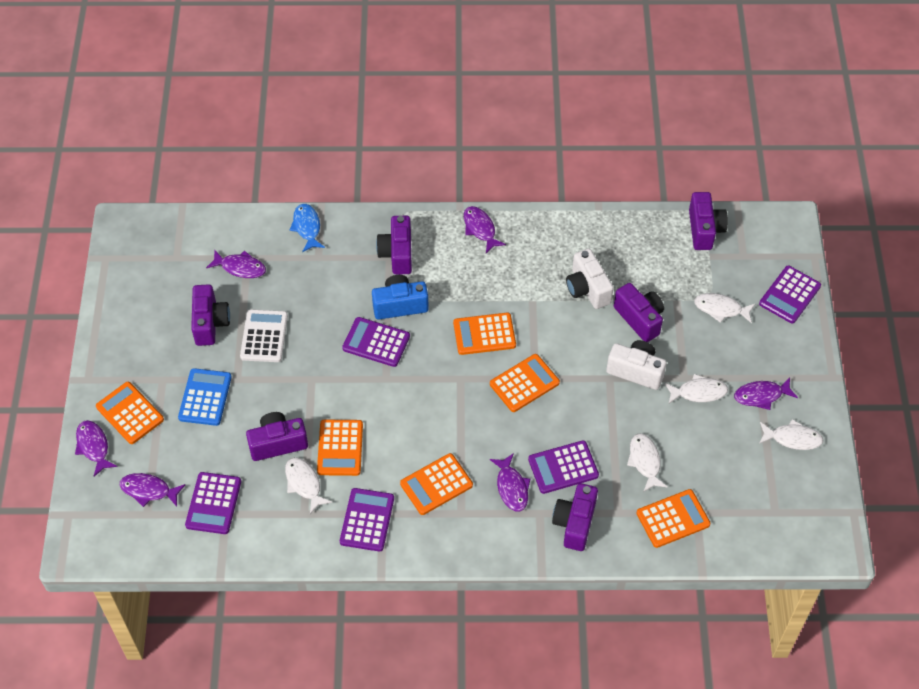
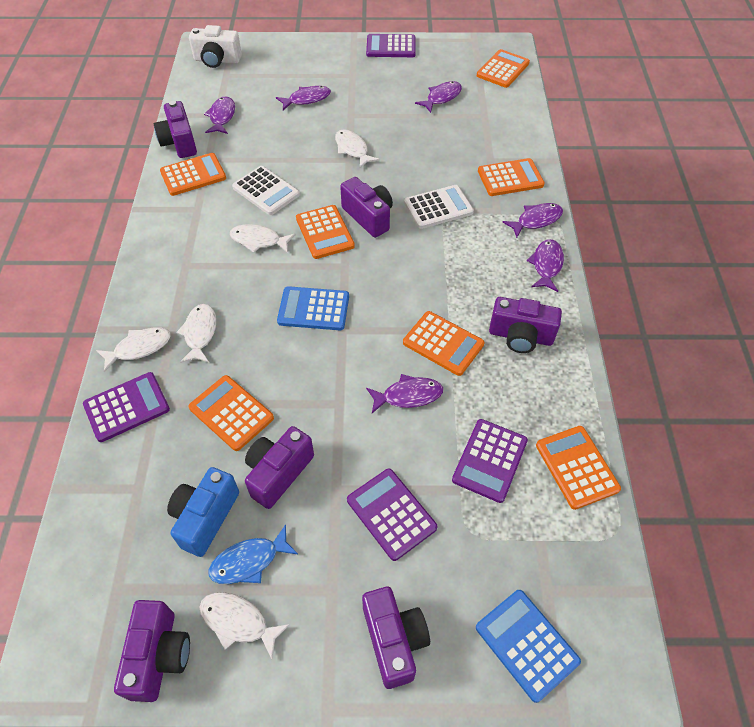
blue calculator: [178,368,232,426] = 1 -> [277,286,349,330] [476,590,581,703] = 2
orange calculator: [96,382,164,444] [317,420,363,476] [400,453,473,515] [453,313,516,355] [490,354,560,412] [636,489,710,548] = 6 -> [160,153,226,196] [188,375,274,451] [296,205,355,259] [403,311,485,376] [477,49,530,88] [478,158,545,196] [536,426,621,510] = 7
purple calculator: [185,472,241,534] [340,488,394,552] [342,317,410,367] [528,441,599,494] [759,266,821,324] = 5 -> [83,372,170,442] [347,468,437,561] [366,34,416,57] [452,419,528,503] = 4
white calculator: [240,309,288,362] = 1 -> [232,166,300,215] [404,185,474,229] = 2
white camera: [566,249,614,309] [606,340,667,390] = 2 -> [189,25,242,68] = 1

